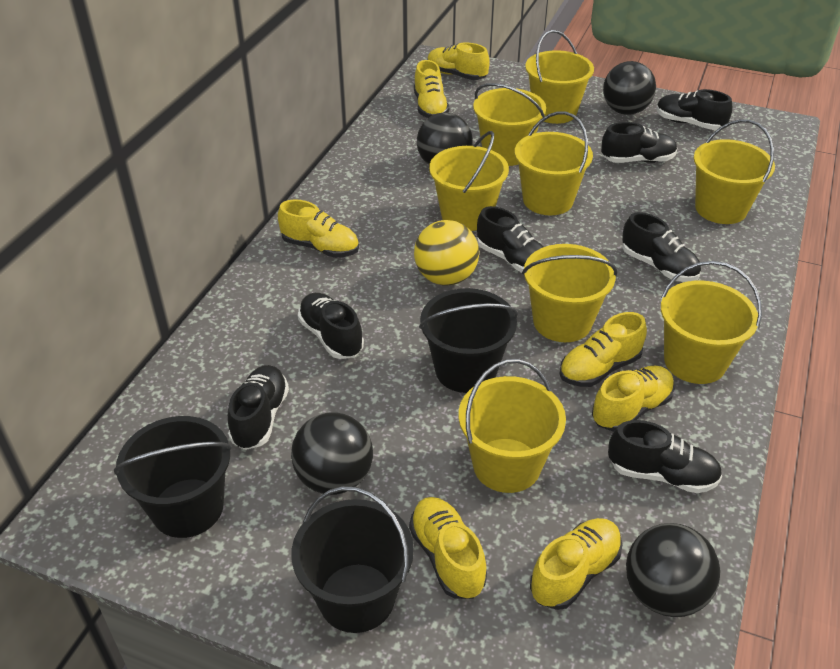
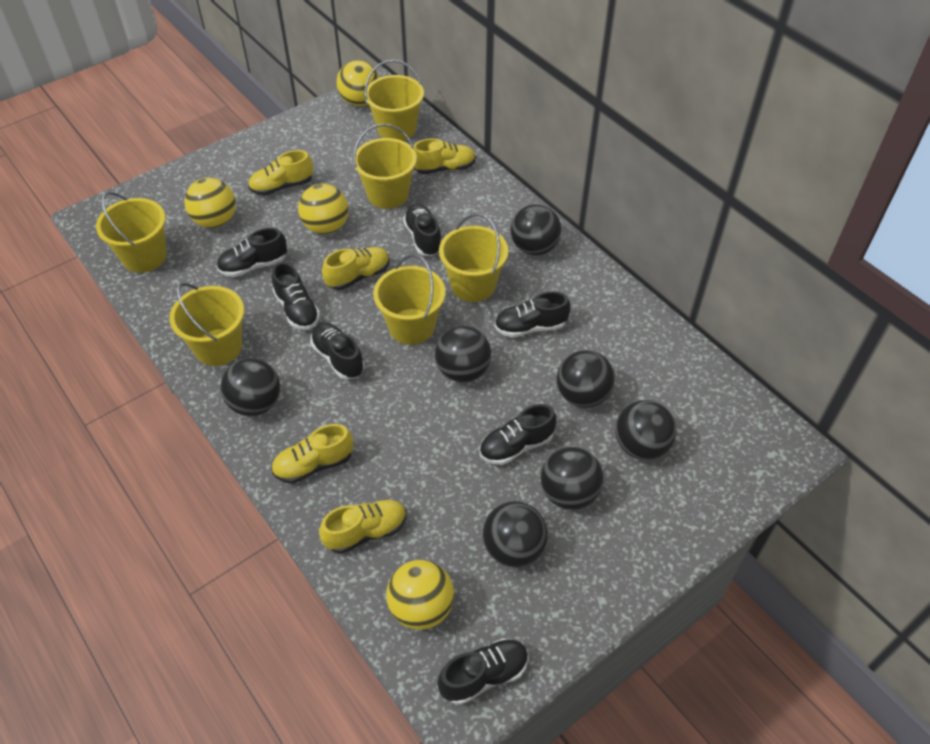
black ball: [291,413,373,495] [417,112,473,165] [603,61,656,115] [626,523,721,617] = 4 -> [221,358,280,416] [435,326,491,382] [483,501,548,567] [510,204,561,256] [541,447,604,510] [557,350,615,408] [615,400,677,460] = 7
black bucket: [114,416,232,538] [291,486,414,633] [419,288,518,393] = 3 -> none = 0
yellow ball: [414,220,479,286] = 1 -> [185,178,236,228] [298,184,348,234] [336,60,380,106] [386,560,454,630] = 4
yellow bucket: [429,131,509,231] [459,359,566,493] [473,83,546,166] [515,111,593,215] [522,244,618,342] [525,30,594,124] [661,261,762,384] [694,119,775,224] = 8 -> [96,192,167,273] [169,283,244,366] [353,124,417,209] [364,60,424,141] [373,254,445,345] [439,213,508,302] = 6
yellow shoe: [278,199,359,258] [409,497,487,599] [414,60,449,118] [427,42,490,80] [530,518,622,610] [559,312,647,387] [592,366,675,432] = 7 -> [248,150,313,195] [271,424,353,484] [319,500,406,554] [322,247,390,290] [413,138,476,174] = 5

